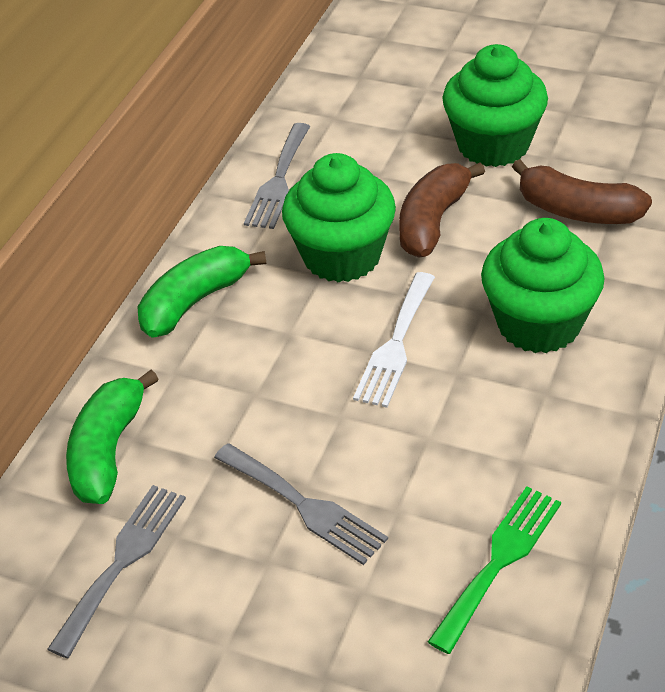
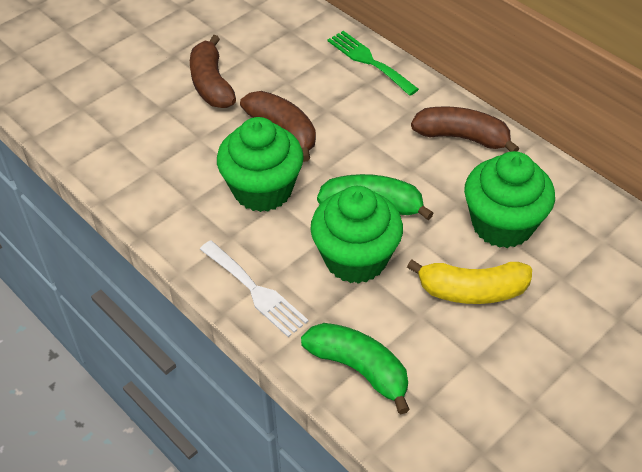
brown banana: [399,162,485,258] [512,159,652,224] = 2 -> [190,35,236,108] [240,91,316,162] [411,106,519,152] = 3
grey fork: [48,485,186,658] [214,443,388,565] [244,123,310,229] = 3 -> none = 0
yellow banana: none = 0 -> [407,260,532,304] = 1

